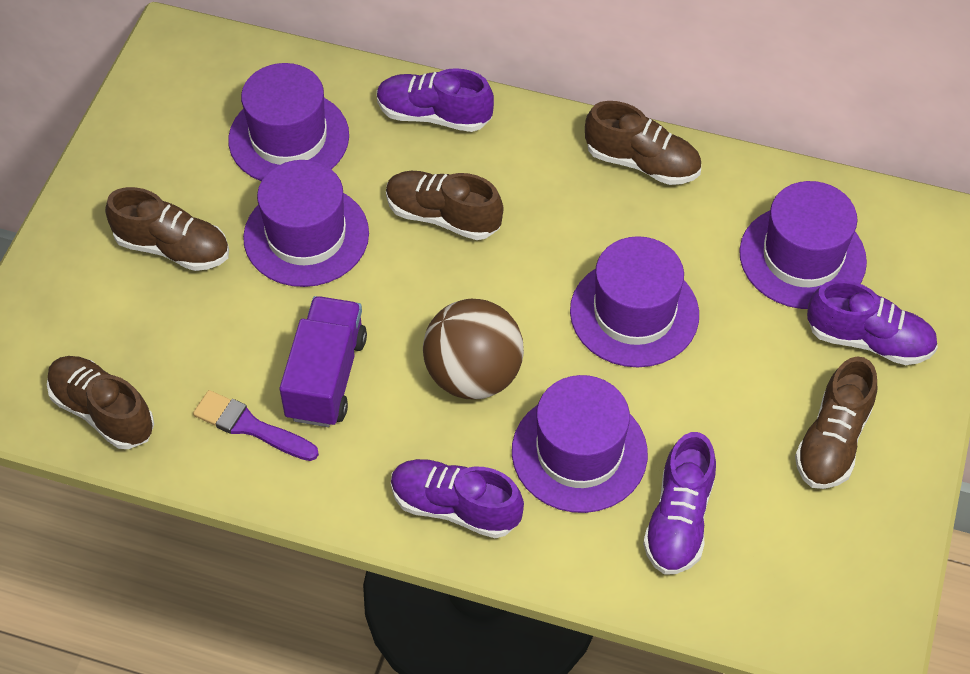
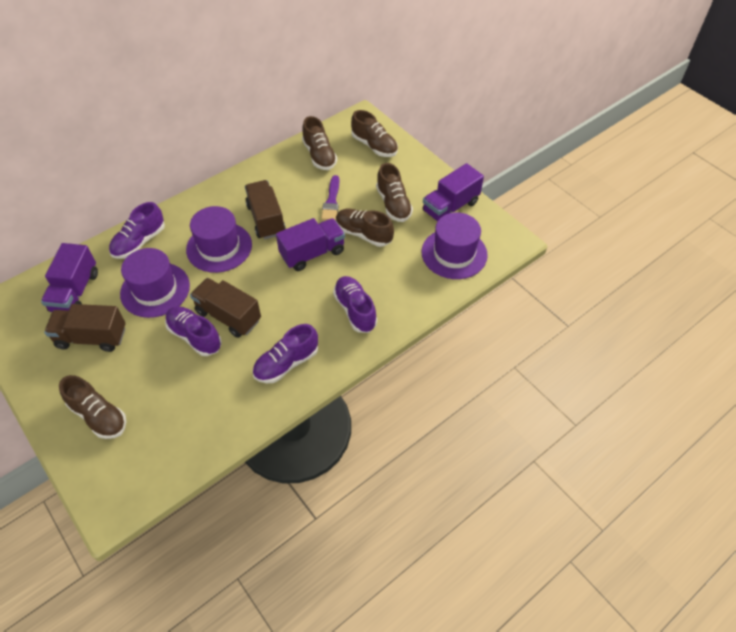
brown ball: [423,299,524,399] = 1 -> none = 0
brown truck: none = 0 -> [44,304,126,352] [190,278,261,338] [245,180,286,239] = 3
purple hat: [228,63,349,181] [243,160,369,287] [512,375,648,513] [570,236,699,367] [739,181,867,309] = 5 -> [120,248,190,318] [186,206,252,273] [422,212,488,279] = 3
purple truck: [280,296,367,427] = 1 -> [41,243,98,312] [276,218,345,271] [423,163,484,222] = 3

